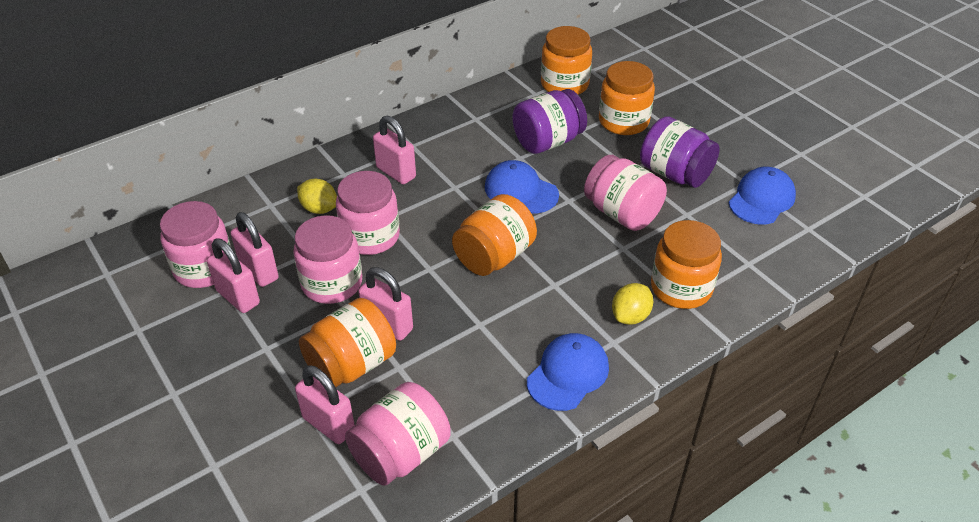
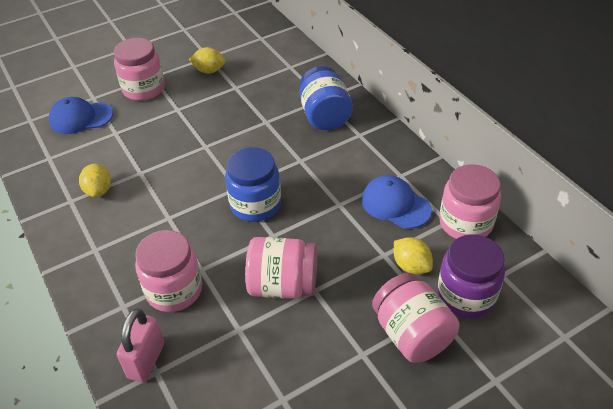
blue cap: [485,160,559,214] [527,333,609,411] [729,167,796,225] = 3 -> [49,97,113,134] [362,175,432,229] = 2
blue jar: none = 0 -> [225,147,281,222] [299,66,353,130] = 2
orange jar: [299,298,396,387] [452,194,537,276] [541,26,592,95] [599,61,655,135] [651,220,722,309] = 5 -> none = 0
pink padlock: [207,239,260,313] [231,212,279,287] [295,365,355,444] [358,267,413,341] [373,116,416,184] = 5 -> [117,308,164,382] = 1
purple jar: [512,89,587,154] [640,116,720,188] = 2 -> [437,234,505,318] = 1
yellow lemon: [297,179,337,214] [612,283,653,325] = 2 -> [79,164,111,197] [189,47,225,74] [394,237,433,274] = 3

